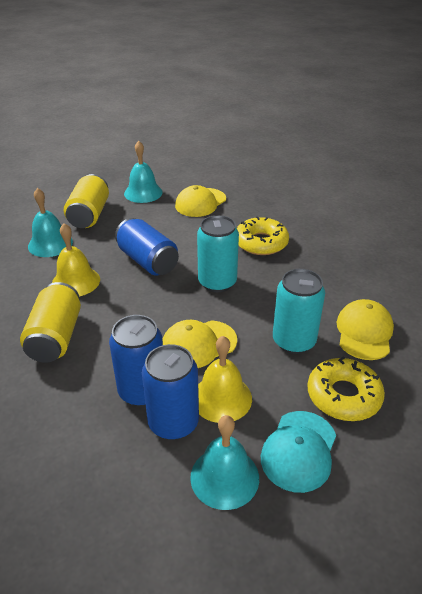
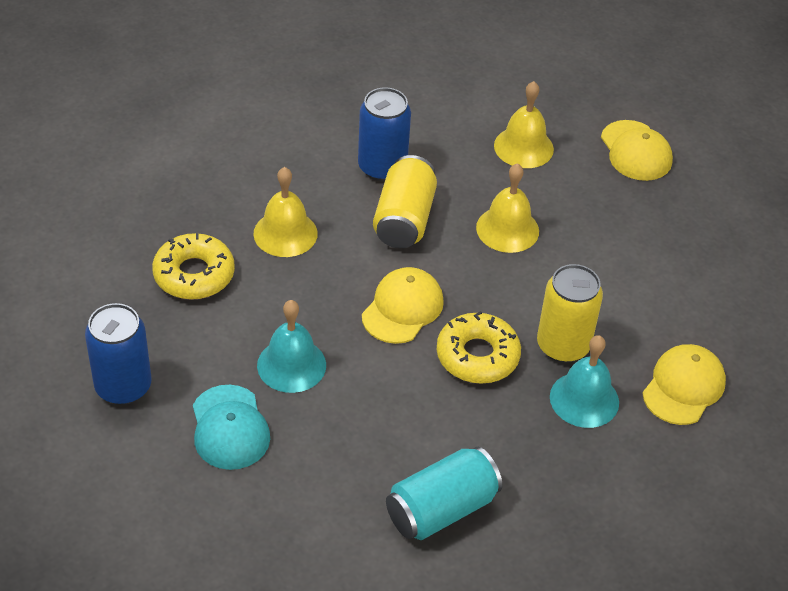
blue can: [109,315,163,406] [115,218,179,275] [142,344,199,440] = 3 -> [85,303,151,405] [358,87,411,181] = 2
turquoise bell: [28,188,73,257] [124,141,163,203] [190,415,259,510] = 3 -> [257,300,326,393] [550,335,619,428] = 2
turquoise can: [197,215,239,292] [273,269,325,354] = 2 -> [386,447,502,540] = 1
yellow bell: [52,223,100,297] [198,336,252,423] = 2 -> [253,167,318,257] [476,163,539,253] [494,81,554,168] = 3

